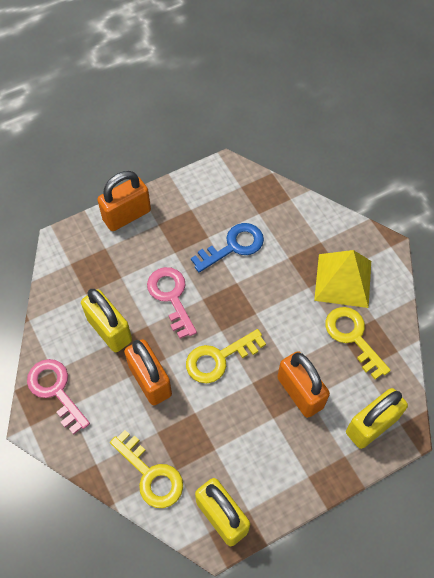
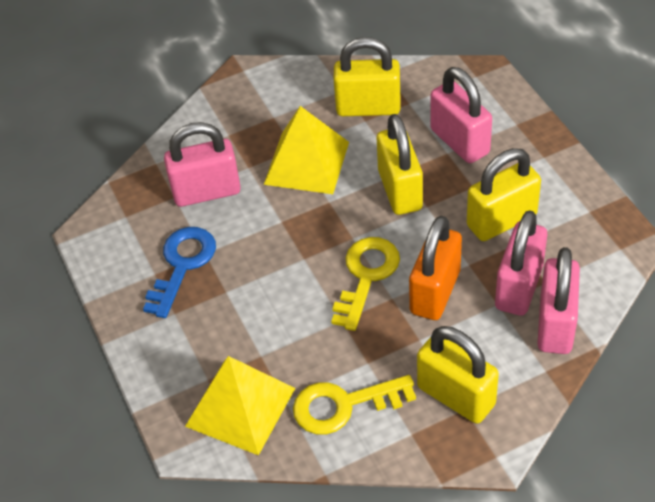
orange padlock: [97,171,151,231] [124,339,172,405] [277,351,330,418] = 3 -> [409,216,462,320] = 1
pink key: [27,359,90,435] [147,267,197,339] = 2 -> none = 0
pink padlock: none = 0 -> [164,122,241,207] [430,67,492,163] [495,210,547,316] [537,247,580,354] = 4
yellow key: [110,430,183,508] [186,329,266,383] [325,307,391,379] = 3 -> [293,375,416,434] [331,237,400,331] = 2
yellow padlock: [81,289,132,352] [195,478,250,546] [346,388,408,449] = 3 -> [334,37,401,116] [377,114,423,215] [417,326,499,424] [467,148,541,241] = 4
yellow pyramid: [314,250,371,308] = 1 -> [185,356,295,456] [264,106,349,194] = 2

